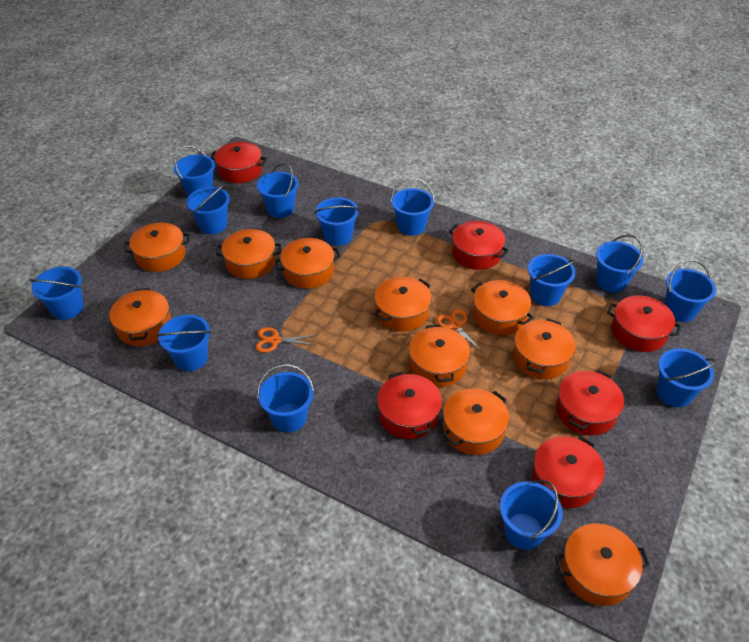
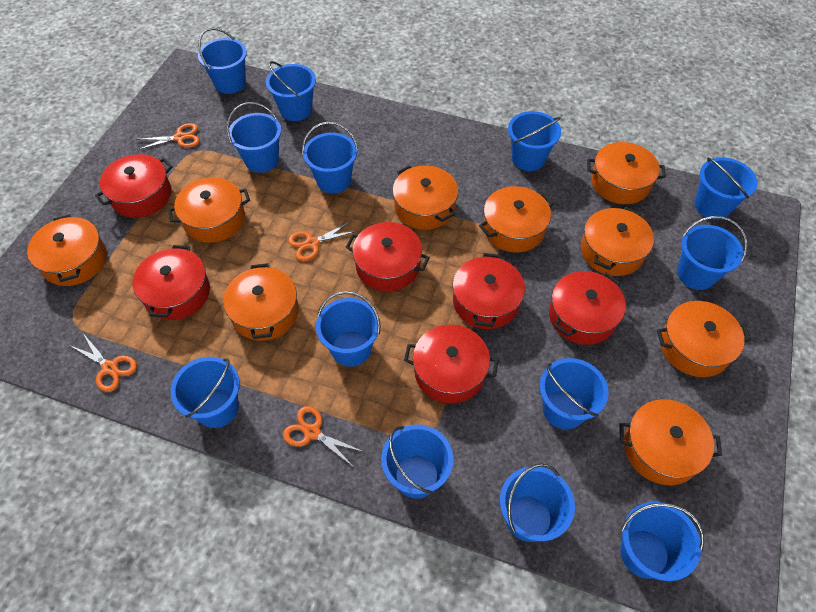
orange pot: [109,288,171,346] [124,223,190,272] [216,229,281,279] [274,238,341,289] [374,277,432,331] [409,325,470,387] [443,388,509,455] [471,280,534,335] [513,318,576,379] [555,524,650,606] = 10 -> [27,214,107,286] [168,177,250,243] [223,263,299,341] [392,165,458,230] [479,186,554,253] [581,207,654,276] [587,142,666,204] [619,399,722,485] [657,301,751,377] = 9
orange scissors: [255,327,317,353] [436,309,482,351] = 2 -> [69,335,137,392] [136,123,200,150] [283,406,364,466] [288,221,358,261] = 4

